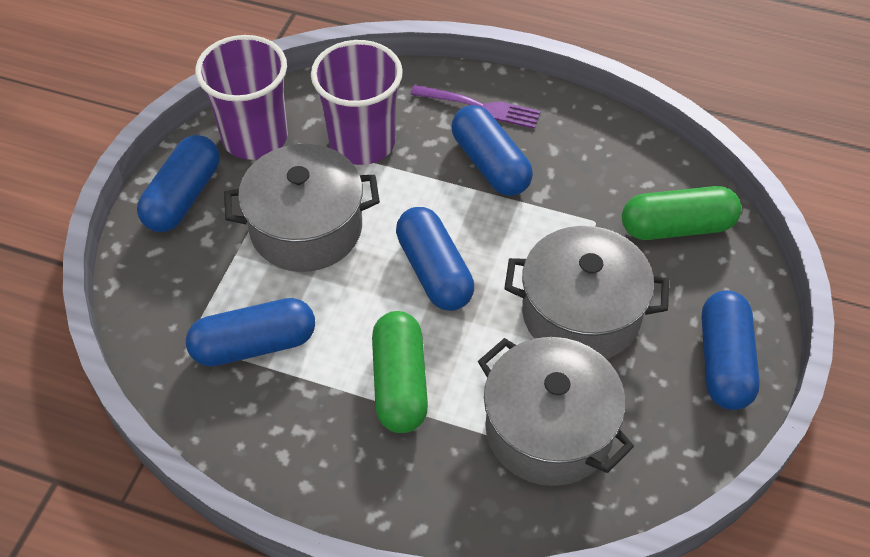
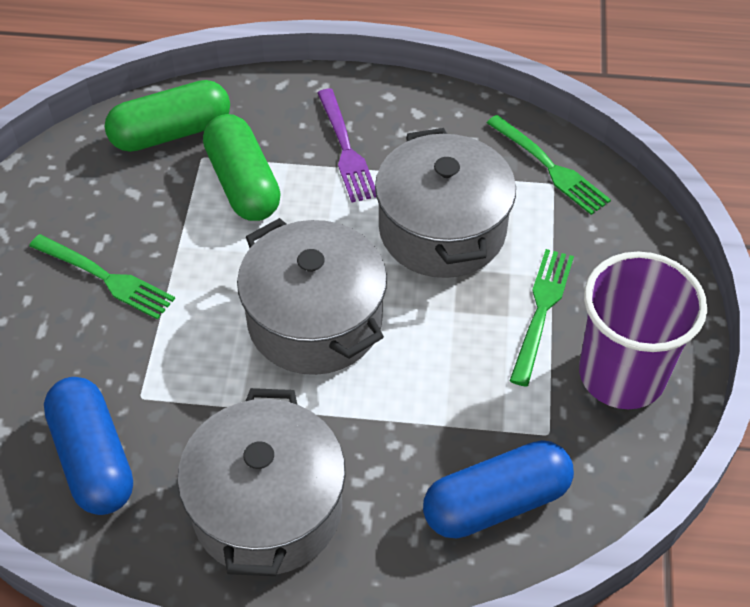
blue capsule: [137,135,220,232] [186,298,315,367] [396,207,474,311] [451,105,533,196] [701,290,760,410] = 5 -> [44,377,133,515] [423,440,574,538] = 2
green fork: none = 0 -> [29,234,175,320] [487,115,611,215] [510,249,574,387] = 3
purple cup: [195,35,288,160] [311,40,403,165] = 2 -> [579,252,707,409] = 1

